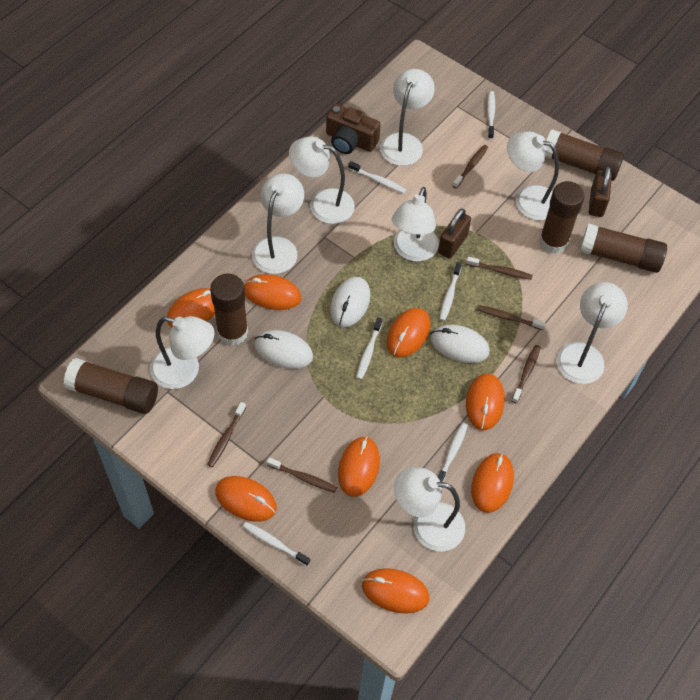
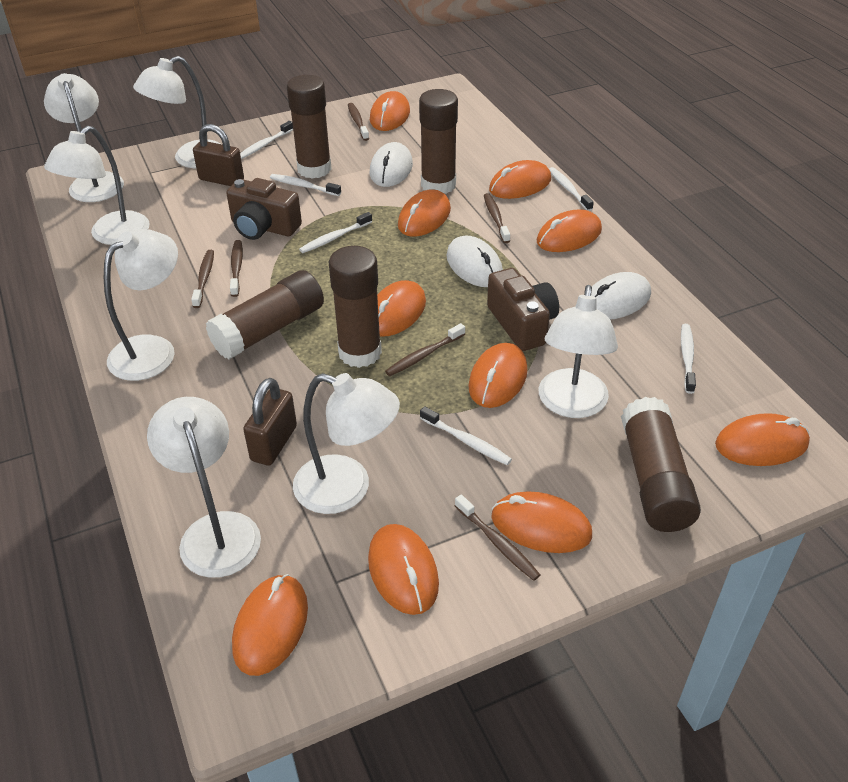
brown camera: [326,104,381,154] = 1 -> [226,178,302,240] [487,268,559,351] = 2
orange mouse: [167,288,215,327] [215,476,277,522] [244,274,301,310] [338,437,380,497] [362,568,430,614] [387,308,430,357] [466,374,505,430] [471,453,514,513] = 8 -> [232,574,308,676] [368,524,439,615] [370,91,410,131] [377,280,426,337] [398,189,451,237] [468,343,528,408] [489,160,551,199] [491,492,592,553] [537,209,602,252] [715,413,810,466] = 10
white lamp: [150,316,215,389] [252,173,304,274] [289,136,355,224] [380,69,435,166] [392,187,439,262] [394,467,465,552] [507,131,559,220] [557,282,628,384] = 8 -> [44,73,124,202] [44,126,150,245] [104,229,178,381] [133,56,220,168] [147,397,261,578] [293,373,400,514] [539,285,618,418] = 7

